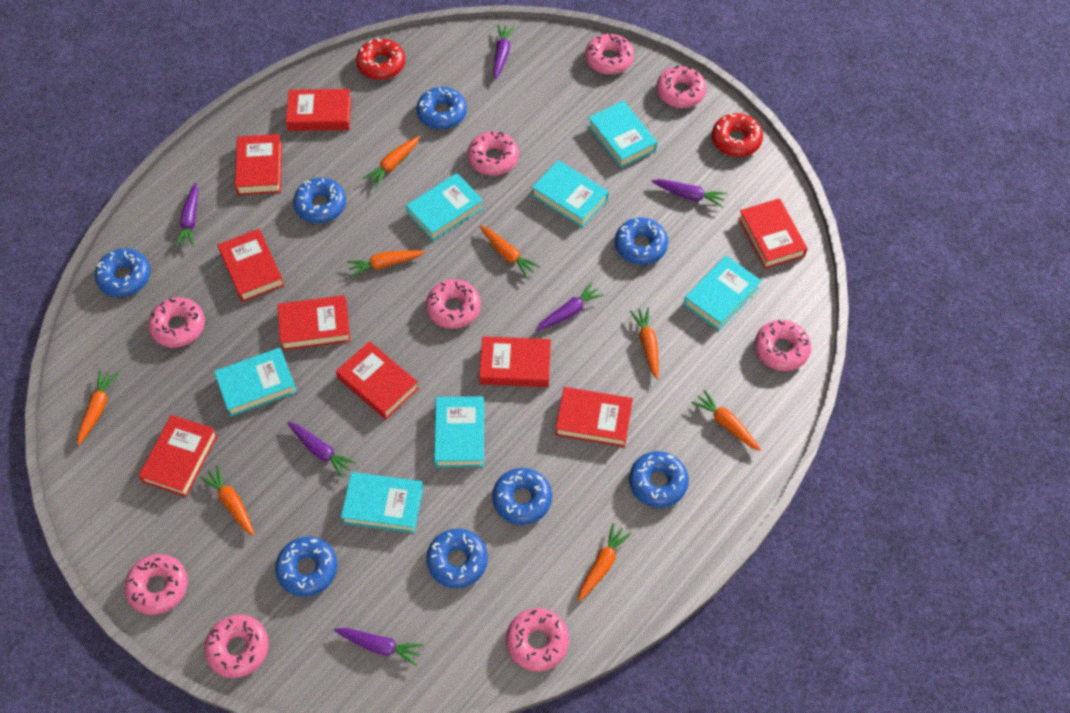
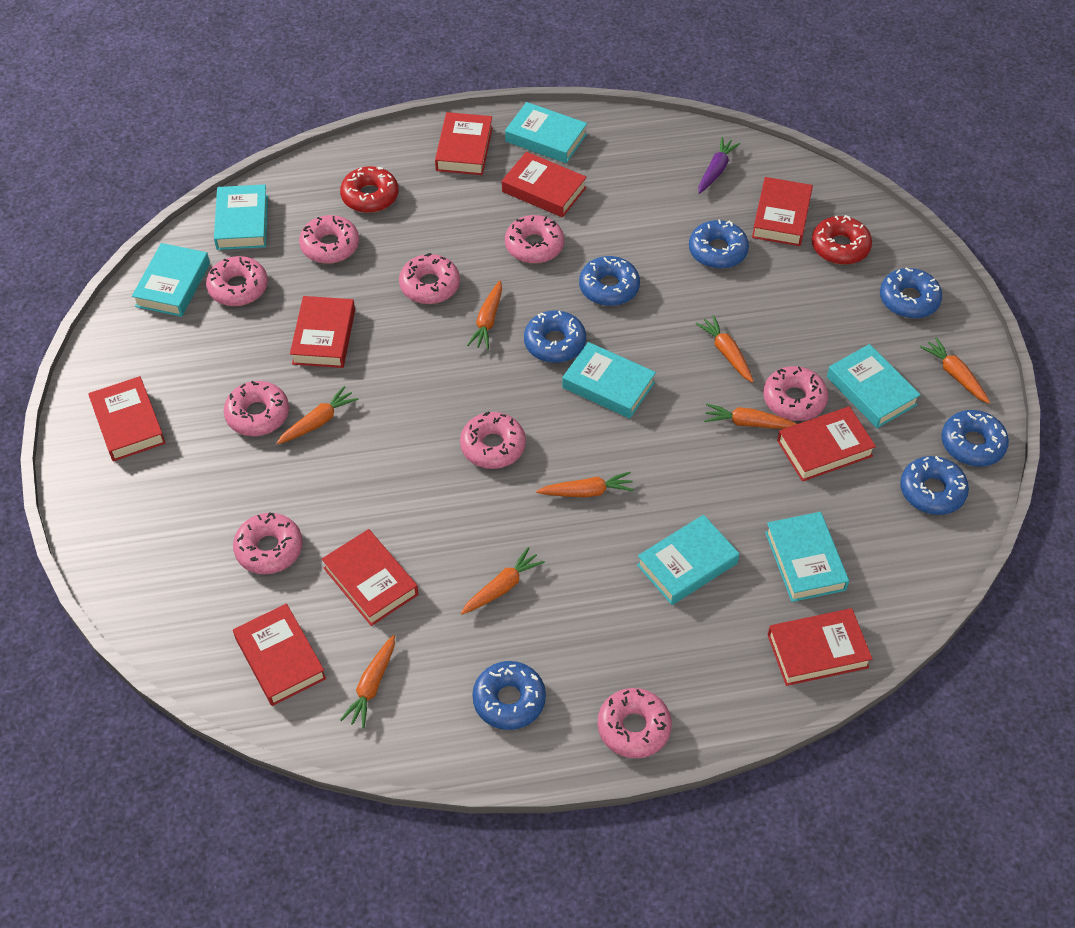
blue donut: [95,248,151,297] [275,537,337,596] [293,178,346,224] [416,87,467,130] [426,529,488,588] [492,468,552,525] [615,218,668,265] [629,451,689,508] = 8 -> [472,661,546,730] [524,311,586,363] [579,256,640,306] [689,220,749,269] [880,267,942,319] [900,456,969,515] [941,410,1009,467] = 7
purple carrot: [175,183,198,247] [287,422,356,478] [334,628,423,666] [493,24,515,79] [535,282,604,331] [651,179,727,207] = 6 -> [698,137,740,194] = 1

